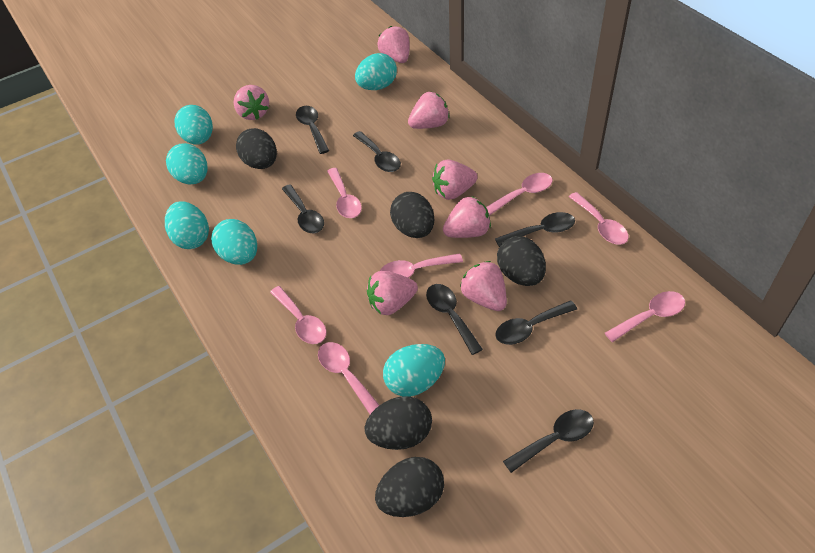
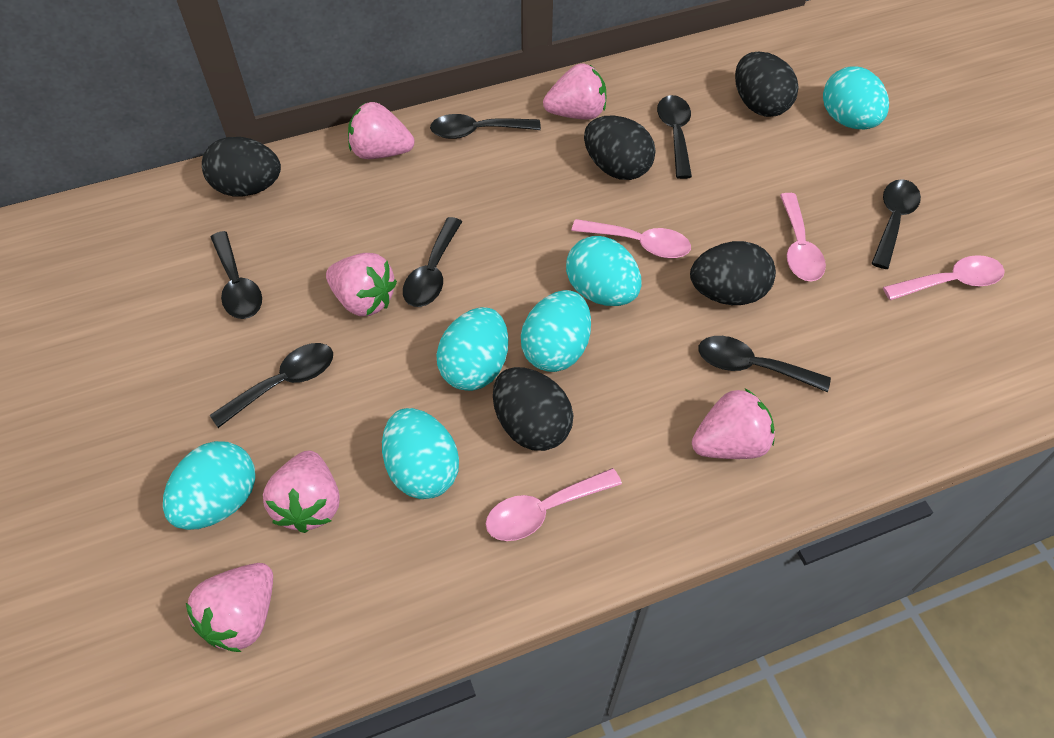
pink spoon: [270,286,326,344] [318,342,380,414] [327,168,362,218] [380,253,463,278] [486,173,553,215] [569,192,629,245] [605,291,685,342] = 7 -> [486,468,622,541] [571,219,691,258] [780,193,826,281] [883,255,1005,300] = 4
pink strawberry: [233,85,269,120] [367,271,418,315] [377,26,410,63] [408,92,450,129] [432,159,478,200] [443,196,491,238] [460,261,507,311] = 7 -> [186,563,273,652] [263,451,340,533] [326,253,397,316] [348,102,414,159] [543,64,606,120] [692,388,775,459] = 6

